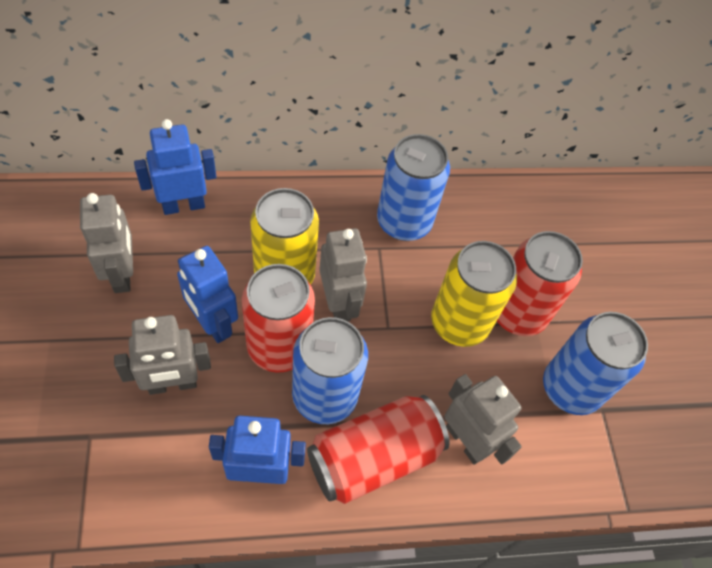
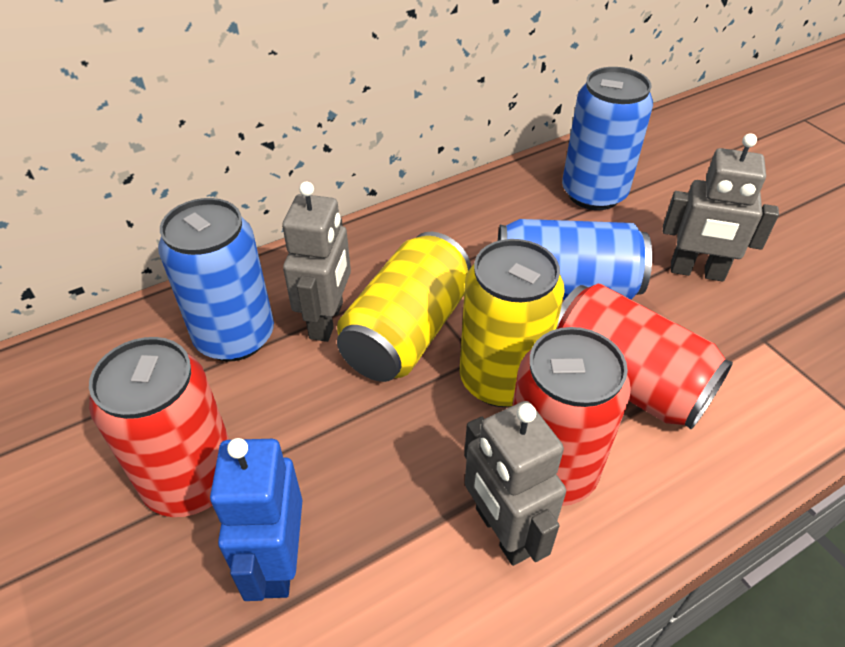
blue robot: [134,119,216,215] [177,246,238,343] [209,416,306,484] = 3 -> [210,438,303,601] = 1
grey robot: [80,193,133,293] [114,315,211,395] [319,228,367,321] [444,374,522,465] = 4 -> [282,182,351,342] [464,401,566,566] [663,133,779,282] = 3

